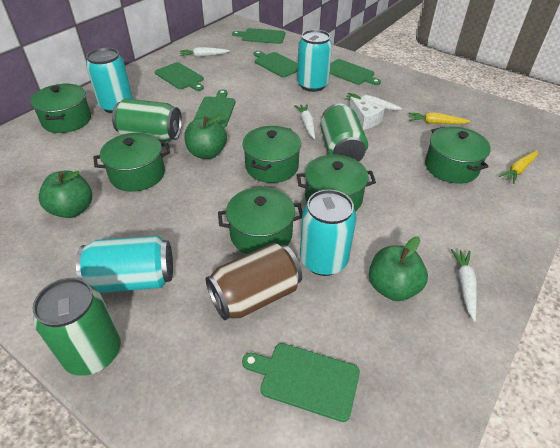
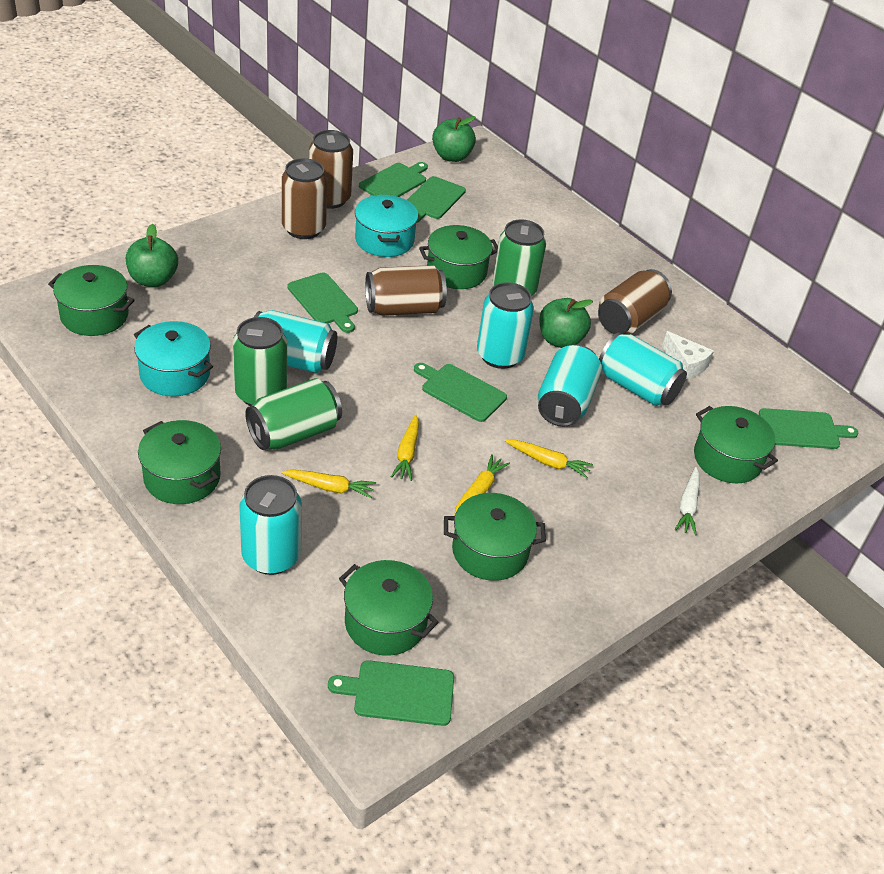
brown can: [206,243,302,320] = 1 -> [282,158,327,239] [309,130,353,209] [365,265,447,316] [598,269,672,335] = 4
turquoise can: [76,235,173,293] [86,48,133,113] [297,30,332,92] [300,189,356,276] = 4 -> [239,475,302,575] [254,310,337,373] [477,282,534,369] [538,344,602,427] [599,332,687,406] = 5
turquoise pot: none = 0 -> [134,321,213,397] [355,195,418,257] = 2
white carrot: [180,47,230,57] [294,104,315,139] [344,93,402,110] [451,249,477,322] = 4 -> [675,467,700,536] = 1
yellow carrot: [408,112,471,124] [499,150,538,184] = 2 -> [281,470,376,498] [391,415,419,481] [454,454,510,516] [505,440,593,478] = 4

